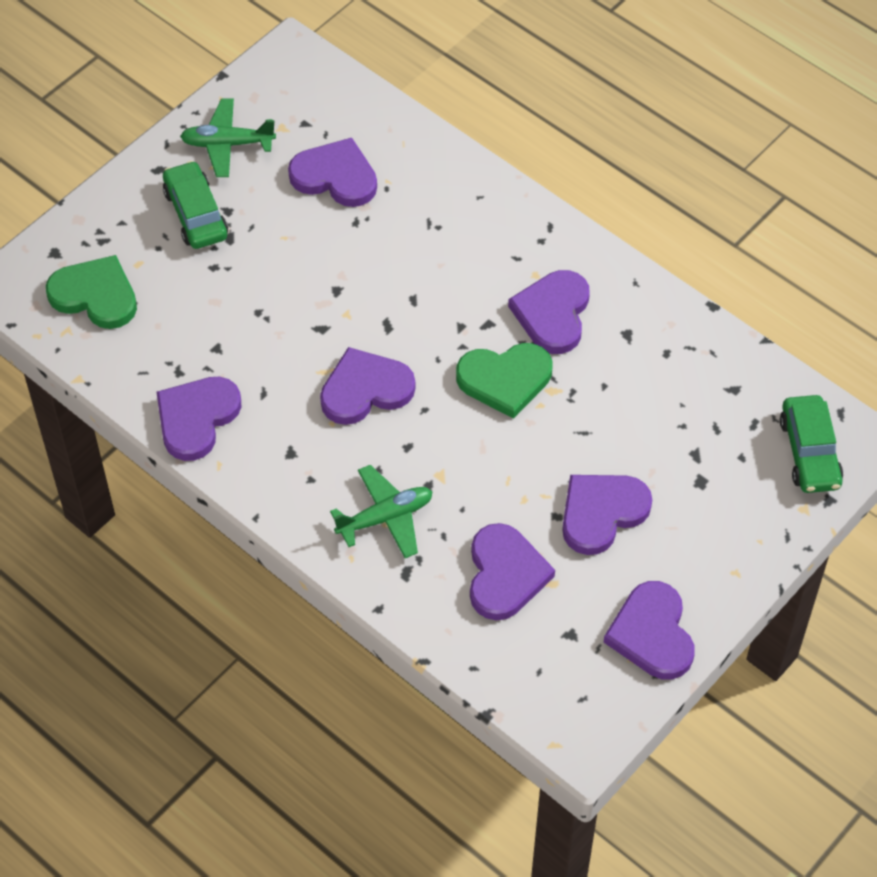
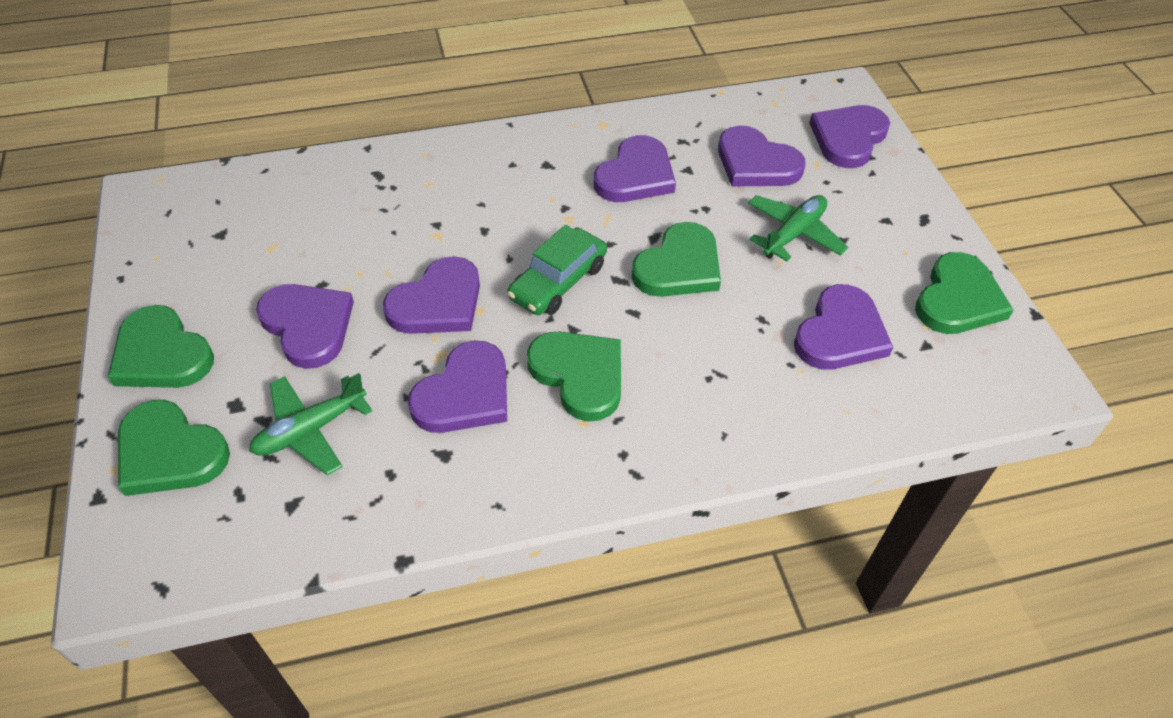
green car: [163,161,228,249] [780,395,843,493] = 2 -> [507,225,607,315] = 1
green heart: [46,255,137,329] [456,343,553,419] = 2 -> [108,305,214,388] [118,400,230,496] [527,331,621,422] [632,222,721,297] [915,252,1014,334] = 5

